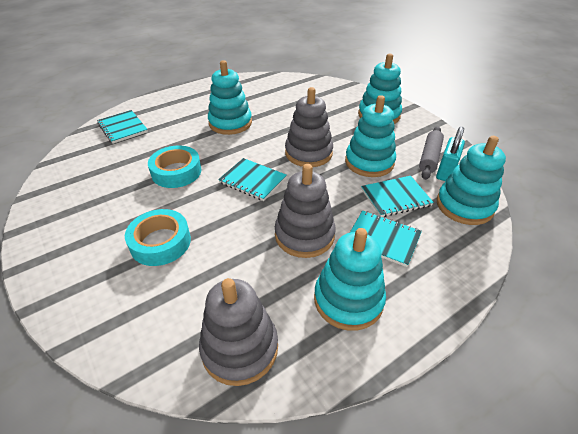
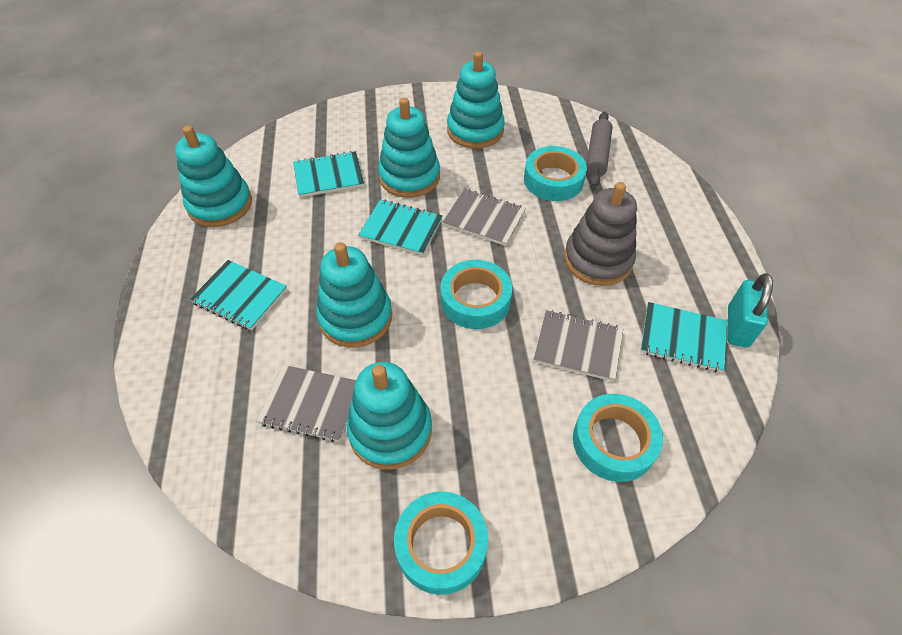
grey notebook: none = 0 -> [257,365,356,442] [443,189,526,246] [534,310,623,382] = 3
grey stacking toy: [199,278,278,386] [275,164,336,258] [285,87,333,167] = 3 -> [564,182,637,286] = 1
turquoise tape: [125,209,191,266] [148,145,201,188] = 2 -> [394,491,488,595] [441,260,512,329] [524,146,587,201] [573,394,663,482] = 4

